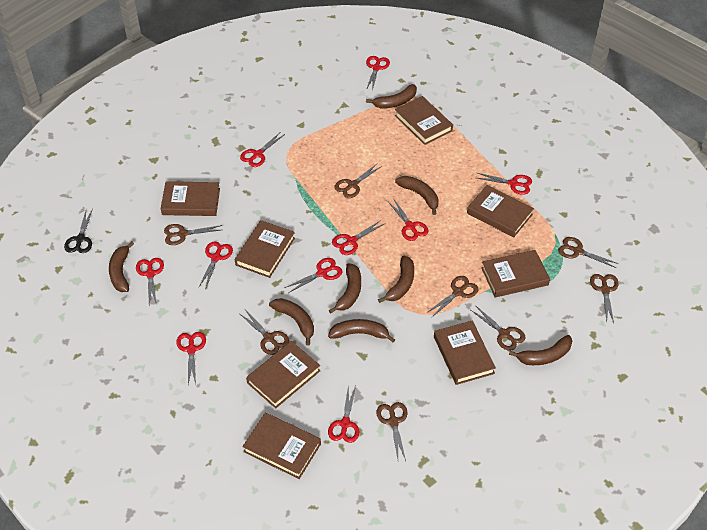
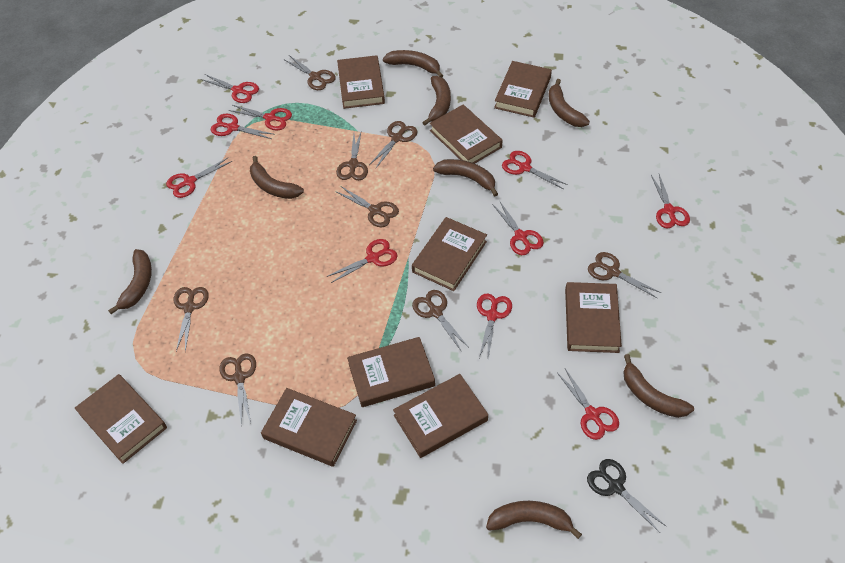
brown book: [161,181,220,216] [235,220,295,278] [242,413,321,479] [246,341,320,409] [395,96,453,145] [434,321,496,385] [467,185,534,237] [481,250,550,297] = 8 -> [75,374,167,464] [261,388,357,467] [337,55,385,109] [347,337,435,407] [393,374,488,458] [412,217,487,291] [430,105,503,164] [494,61,552,118] [565,282,622,353] = 9

